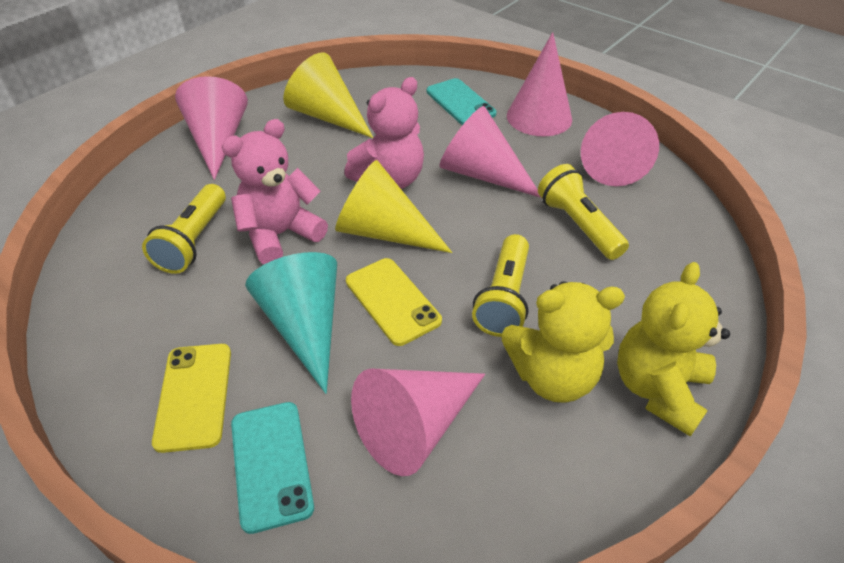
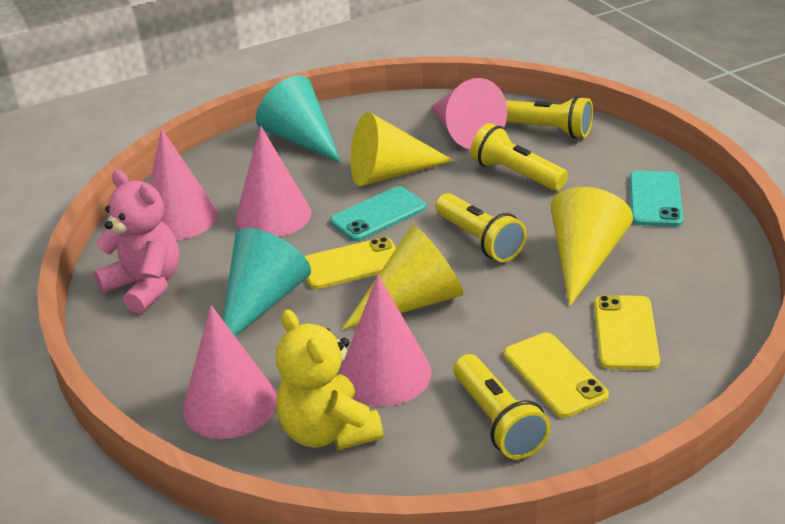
pink teddy bear: [222,119,328,264] [344,77,424,189] = 2 -> [94,170,179,314] = 1
turquoise cone: [245,252,337,394] = 1 -> [223,228,311,336] [256,75,341,163] = 2
yellow cone: [283,53,373,138] [335,160,452,253] = 2 -> [342,225,463,330] [350,112,454,186] [551,187,633,306] = 3
yellow flashlight: [142,184,226,274] [472,234,529,337] [538,164,629,260] = 3 -> [435,193,527,262] [454,354,551,459] [470,123,568,191] [506,96,593,138] = 4
yellow phone: [152,344,231,453] [346,258,442,346] = 2 -> [304,237,396,289] [504,332,609,418] [594,295,660,370] = 3
yellow teddy bear: [502,281,625,403] [617,262,730,437] = 2 -> [276,309,383,450] = 1

